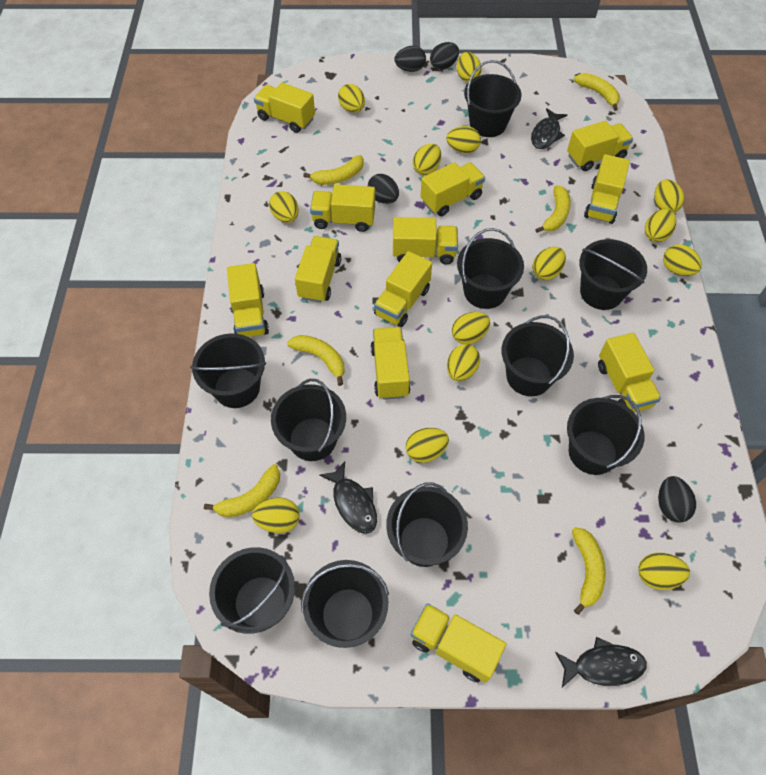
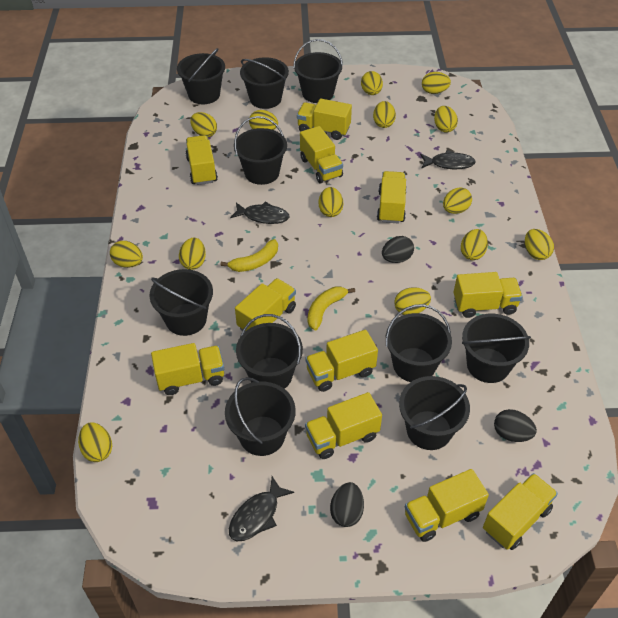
black egg: [368,174,399,204] [395,46,426,72] [430,42,459,70] [658,476,696,523] = 4 -> [330,482,364,527] [382,236,414,263] [494,409,537,442] = 3
yellow banana: [204,464,280,517] [287,335,345,386] [303,155,364,185] [535,185,571,233] [572,527,606,615] [574,73,620,111] = 6 -> [221,239,278,272] [308,287,355,331] = 2
yellow truck: [227,263,269,337] [254,82,315,133] [295,236,341,303] [310,184,375,232] [370,327,411,400] [374,251,432,327] [393,217,458,264] [411,603,506,683] [420,162,485,216] [567,121,633,171] [584,154,630,224] [598,333,661,412] = 12 -> [151,343,224,395] [186,135,218,185] [235,278,296,331] [297,99,352,140] [300,126,343,183] [305,392,382,459] [306,330,378,392] [377,171,407,224] [405,469,489,542] [453,272,523,318] [483,473,558,550] = 11

